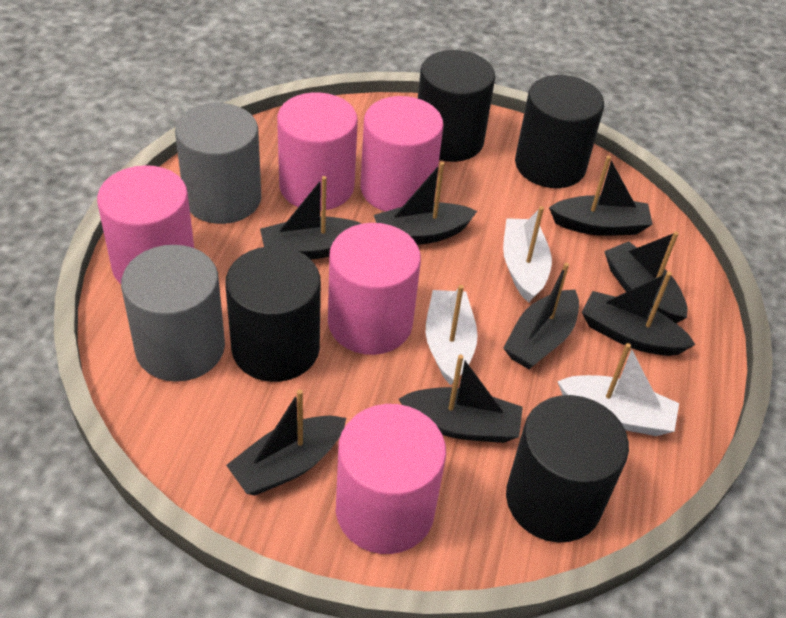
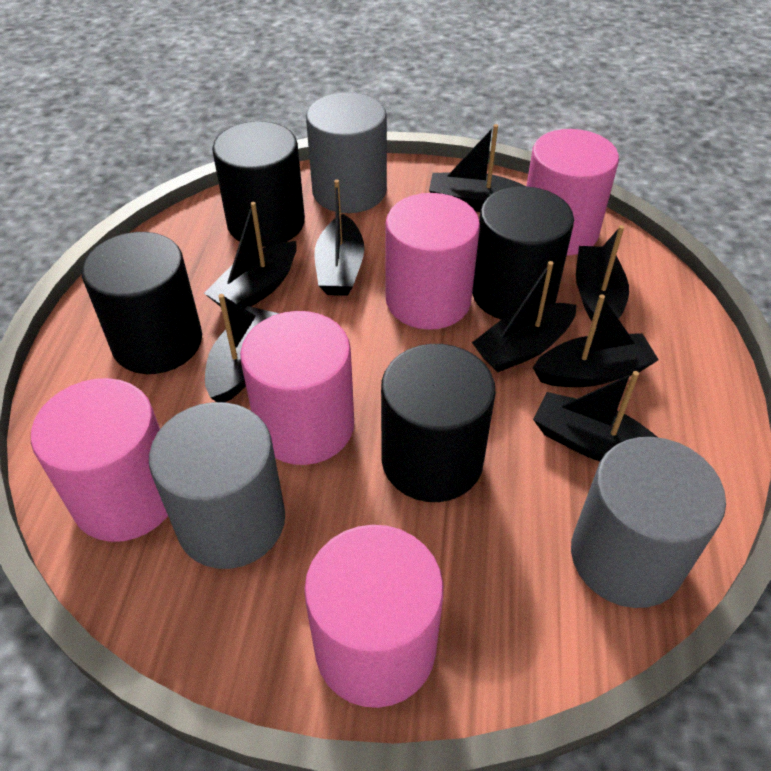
grey cylinder: [121,245,225,382] [175,103,261,224] = 2 -> [149,402,285,569] [306,92,387,213] [571,437,726,608] = 3
white boat: [426,285,478,385] [503,206,552,303] [557,343,679,436] = 3 -> none = 0

